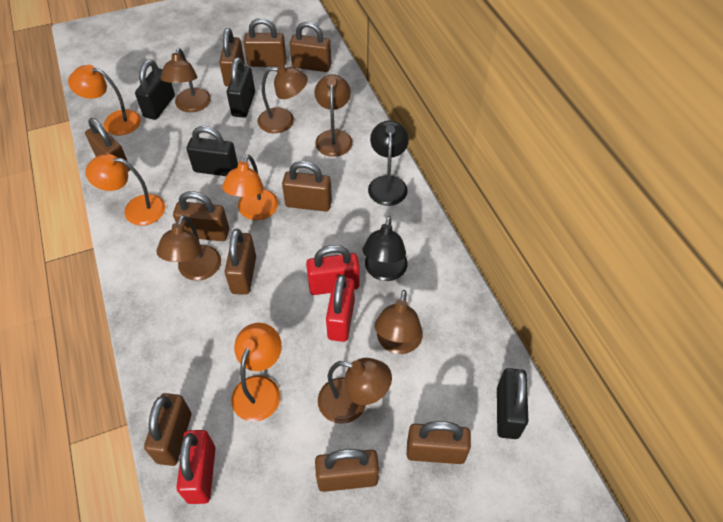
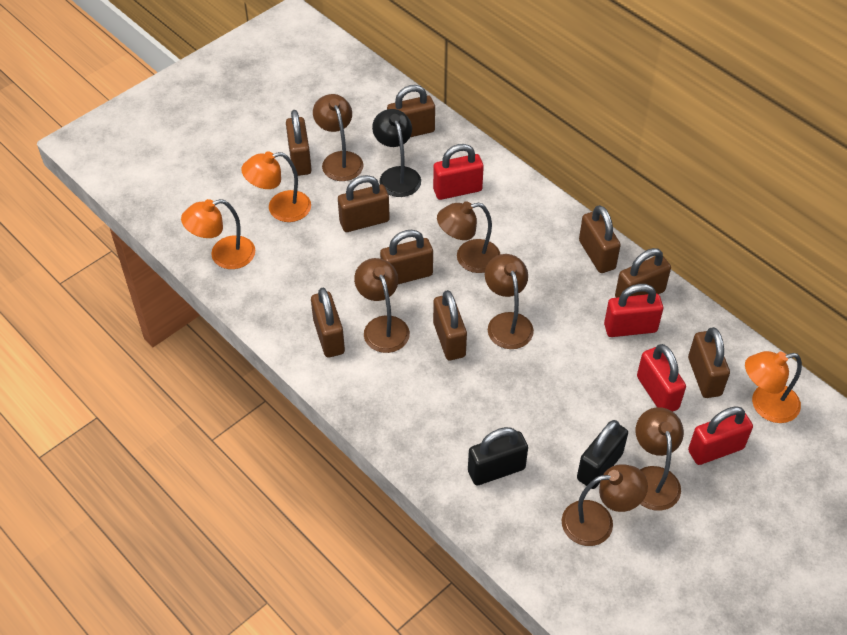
black lamp: [362,216,408,281] [368,120,409,206] = 2 -> [372,109,421,197] = 1
black padlock: [135,60,175,120] [187,126,238,176] [227,57,255,118] [497,368,528,439] = 4 -> [468,427,528,485] [577,420,628,489] = 2
brown padlock: [85,118,130,172] [144,393,191,466] [173,191,229,241] [219,28,245,87] [225,229,256,295] [244,18,286,67] [282,161,332,212] [290,21,331,72] [315,449,379,492] [407,421,471,464] = 10 -> [286,110,312,176] [311,288,345,358] [338,175,390,232] [380,229,433,284] [387,85,435,137] [433,290,467,360] [579,205,621,273] [615,248,671,298] [688,327,730,398] = 9
orange lamp: [68,65,141,136] [85,154,166,226] [222,154,278,220] [231,323,282,422] = 4 -> [181,199,255,269] [241,151,311,222] [745,351,802,423] = 3
red padlock: [176,430,216,504] [306,245,360,295] [326,274,355,342] = 3 -> [433,144,484,200] [604,284,663,337] [637,344,686,412] [688,406,753,465] = 4

